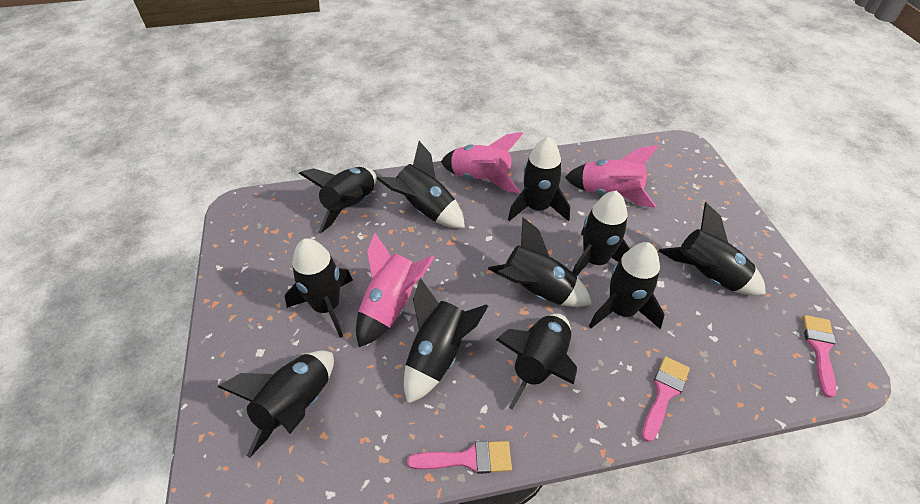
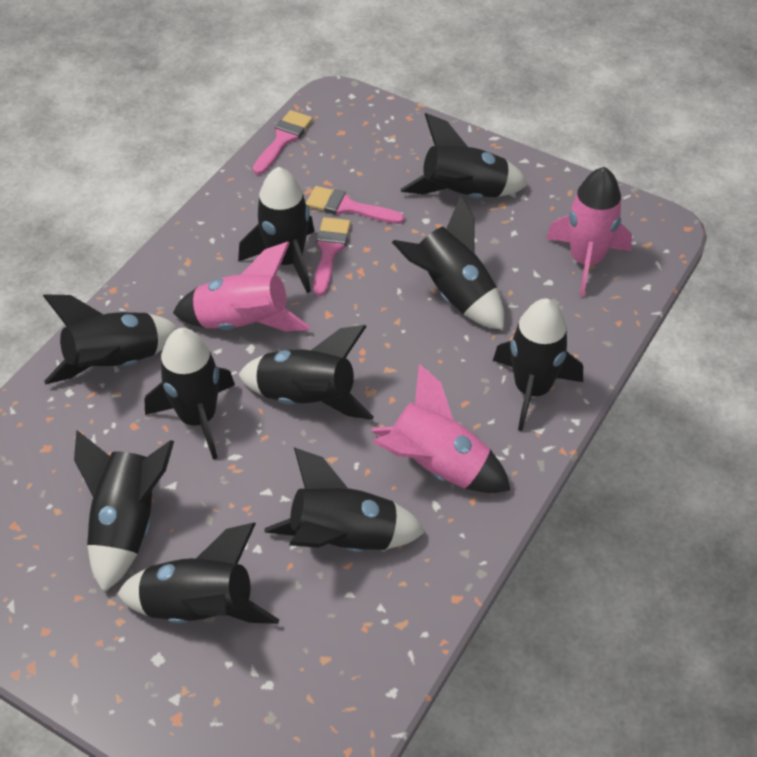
black rocket: [217,351,334,458] [285,238,353,338] [299,167,377,233] [376,141,465,228] [404,278,488,404] [488,217,592,307] [496,314,577,409] [508,136,570,221] [572,191,630,276] [589,242,665,329] [658,202,766,295] = 11 -> [43,295,178,384] [74,430,174,593] [117,522,279,624] [144,328,235,460] [238,167,315,293] [238,325,374,420] [265,448,425,552] [392,196,504,330] [401,113,528,198] [493,298,583,431] = 10

